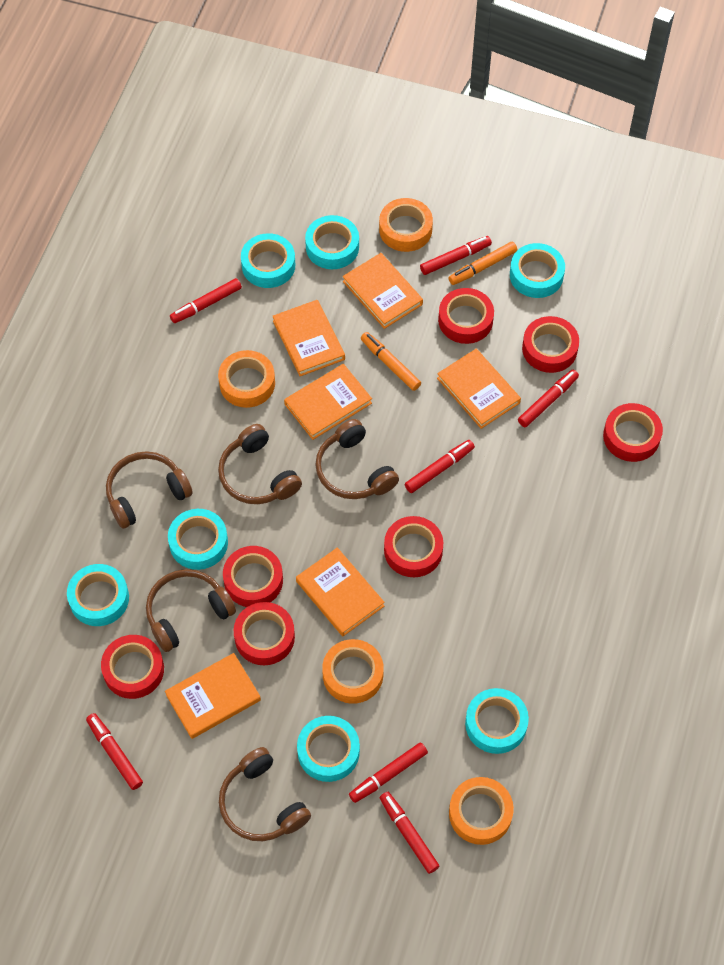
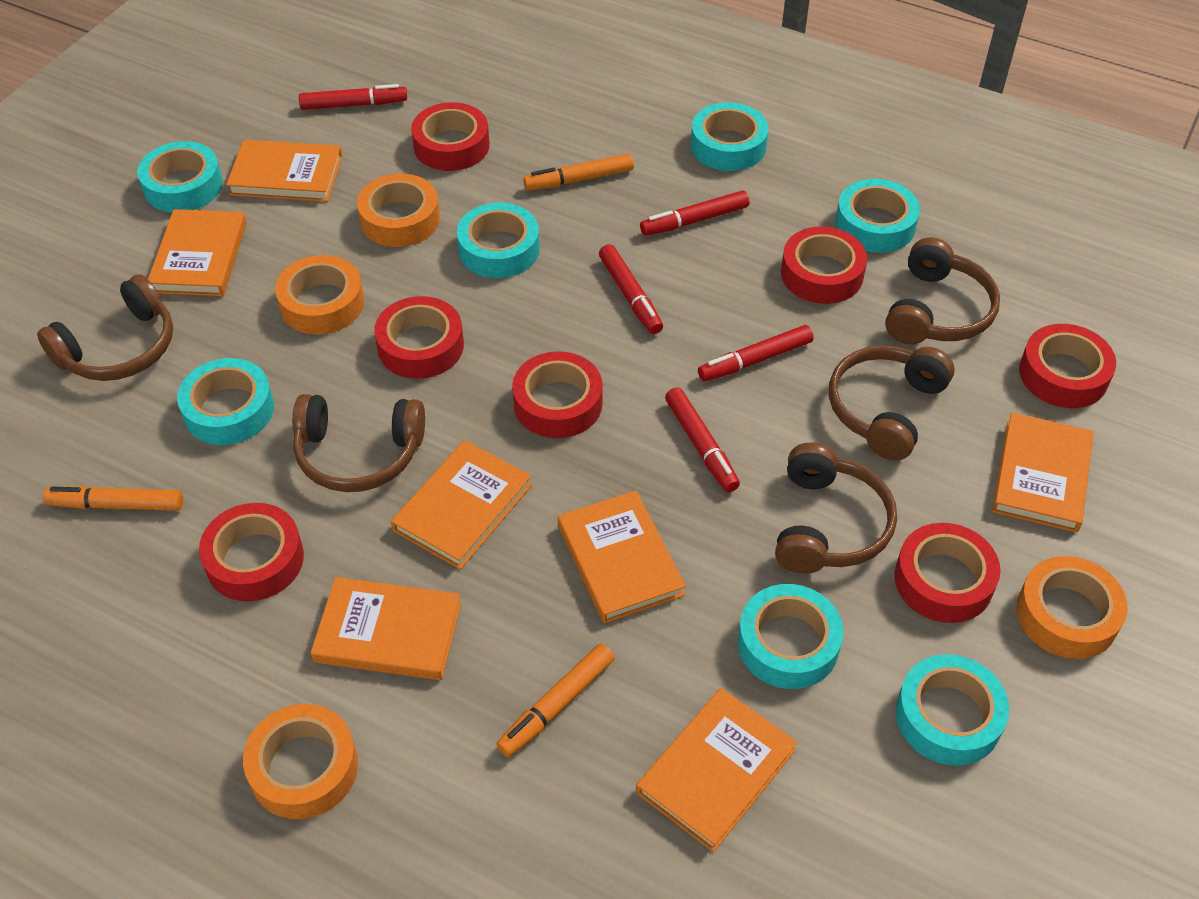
orange book: [165,653,261,739] [272,300,345,376] [284,364,372,440] [296,547,385,636] [343,253,423,329] [437,349,521,429] = 6 -> [148,209,247,296] [226,140,342,202] [311,577,461,680] [391,440,532,569] [558,491,686,623] [636,688,798,852] [992,412,1094,533] = 7
orange marker: [361,332,421,391] [449,242,517,285] = 2 -> [43,486,183,511] [496,644,614,757] [523,153,634,191] = 3
red marker: [86,713,143,790] [170,278,242,323] [349,742,428,803] [380,792,439,874] [405,440,475,493] [420,236,492,275] [518,370,579,427] = 7 -> [299,84,407,110] [599,244,663,334] [640,191,749,236] [665,387,740,492] [698,325,814,382] = 5

